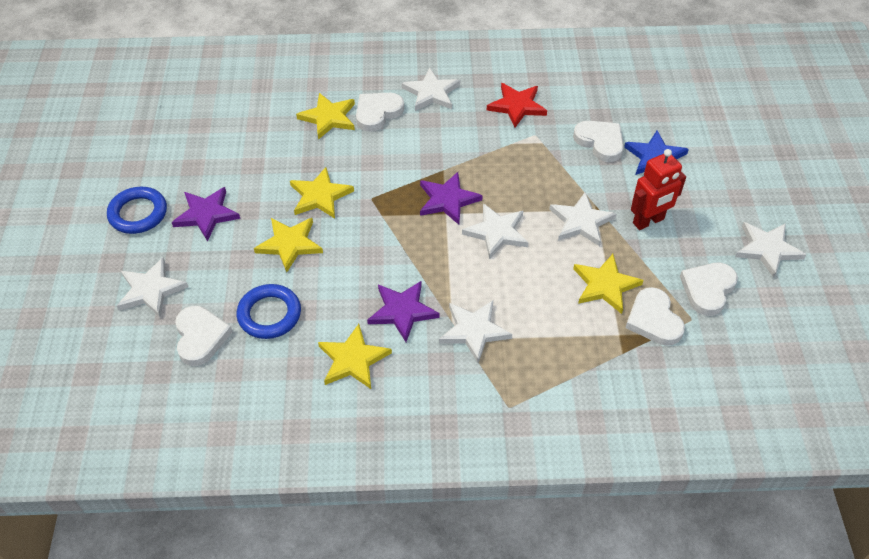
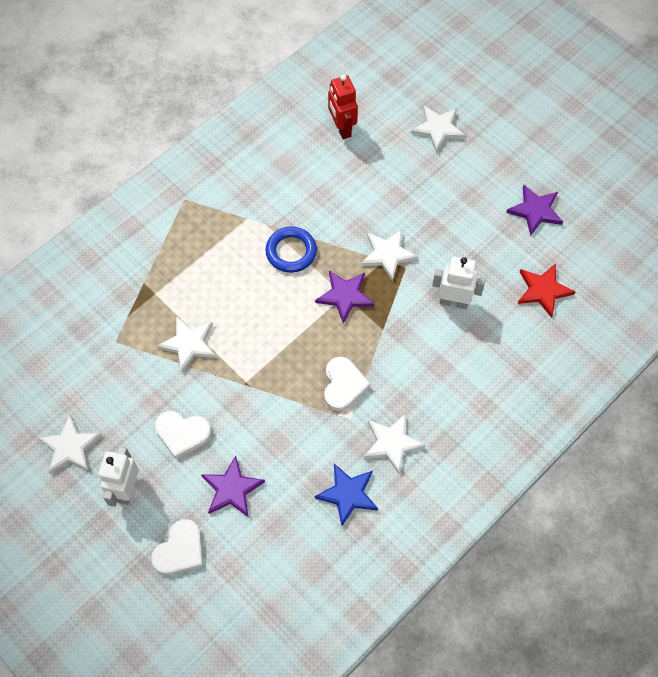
blue ring: [107,187,167,234] [237,284,301,339] = 2 -> [265,227,317,273] = 1
white heart: [175,306,233,366] [356,93,404,132] [573,121,624,162] [625,287,685,346] [680,263,738,316] = 5 -> [151,519,203,575] [155,411,212,459] [324,357,370,411] = 3
white robot: none = 0 -> [98,447,139,507] [432,257,485,309] = 2
white star: [117,257,188,318] [402,67,460,111] [439,301,512,363] [462,203,529,259] [549,192,616,246] [735,222,806,278] = 6 -> [38,415,102,474] [157,316,216,372] [361,229,418,281] [364,413,426,474] [411,106,466,152] = 5
yellow star: [254,218,323,272] [290,167,354,219] [296,93,355,140] [318,324,392,389] [573,254,643,314] = 5 -> none = 0

